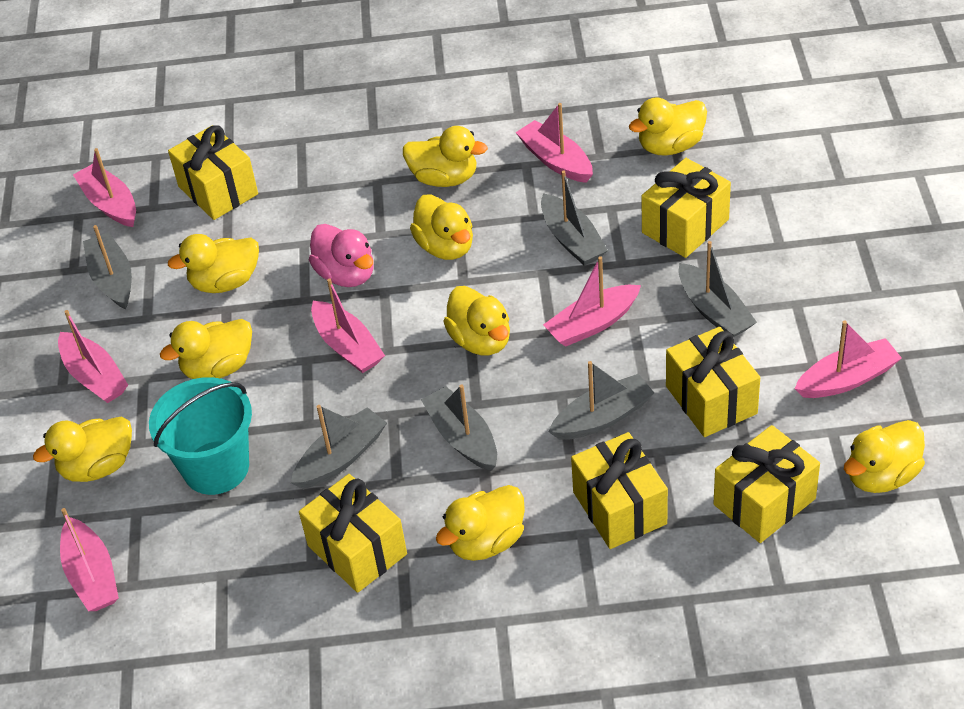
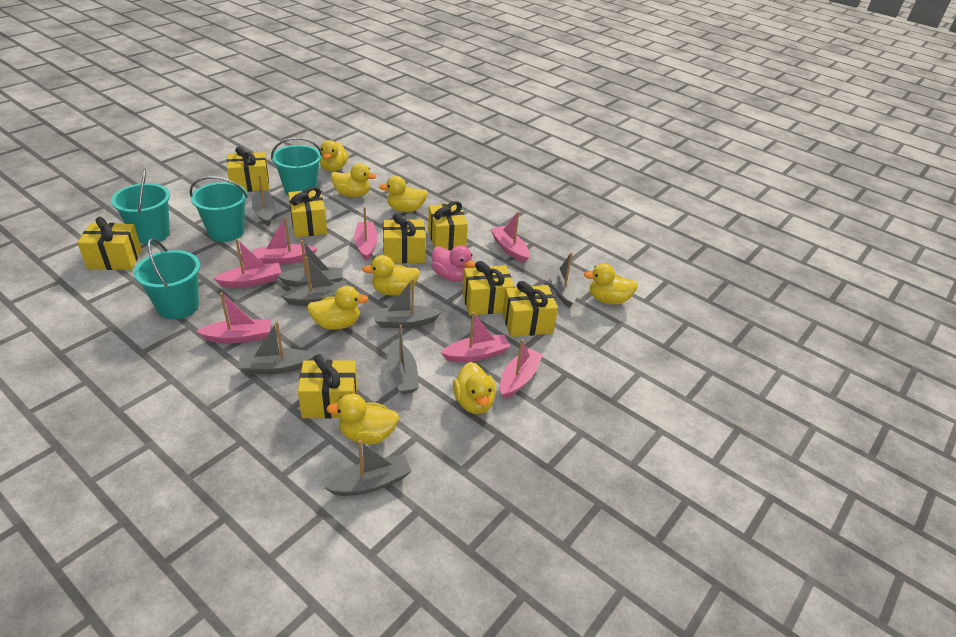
grey boat: [83,225,132,309] [291,405,387,489] [421,385,497,471] [541,170,608,266] [549,361,654,440] [679,241,757,337] = 6 -> [239,322,316,374] [252,175,275,226] [277,240,343,287] [281,257,347,306] [325,440,412,496] [374,278,442,328] [387,325,419,394] [548,252,577,308] = 8
turquoise bucket: [149,377,252,495] = 1 -> [111,169,170,244] [134,238,200,320] [190,176,248,242] [271,137,322,196] = 4
yellow duck: [33,416,132,482] [160,319,252,379] [168,234,259,293] [403,126,488,187] [410,194,473,260] [436,485,525,561] [443,286,510,355] [629,97,707,155] [844,420,925,493] = 9 -> [307,286,369,330] [320,140,348,171] [326,394,399,444] [331,163,376,197] [362,255,420,295] [379,176,428,212] [453,362,496,414] [584,263,638,304] = 8
yellow gift: [168,125,258,220] [299,474,407,593] [571,432,668,549] [642,158,731,258] [666,327,760,437] [713,425,820,543] = 6 -> [77,217,142,270] [227,147,269,192] [288,187,327,237] [298,354,357,419] [383,213,425,263] [428,201,468,250] [462,261,515,316] [502,281,558,337] = 8

